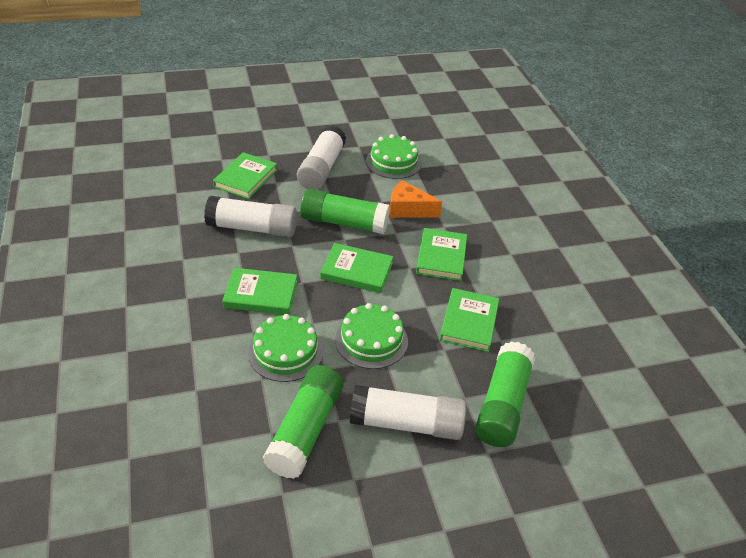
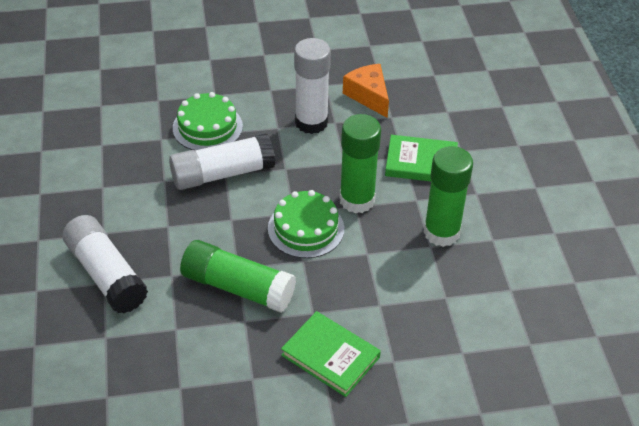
green book: [213,152,277,199] [222,268,298,315] [320,243,393,293] [416,228,467,281] [440,288,499,352] = 5 -> [281,311,381,397] [385,135,458,181] = 2
green cake: [248,314,323,382] [335,303,408,369] [366,134,422,179] = 3 -> [173,92,243,150] [268,190,344,258] = 2

